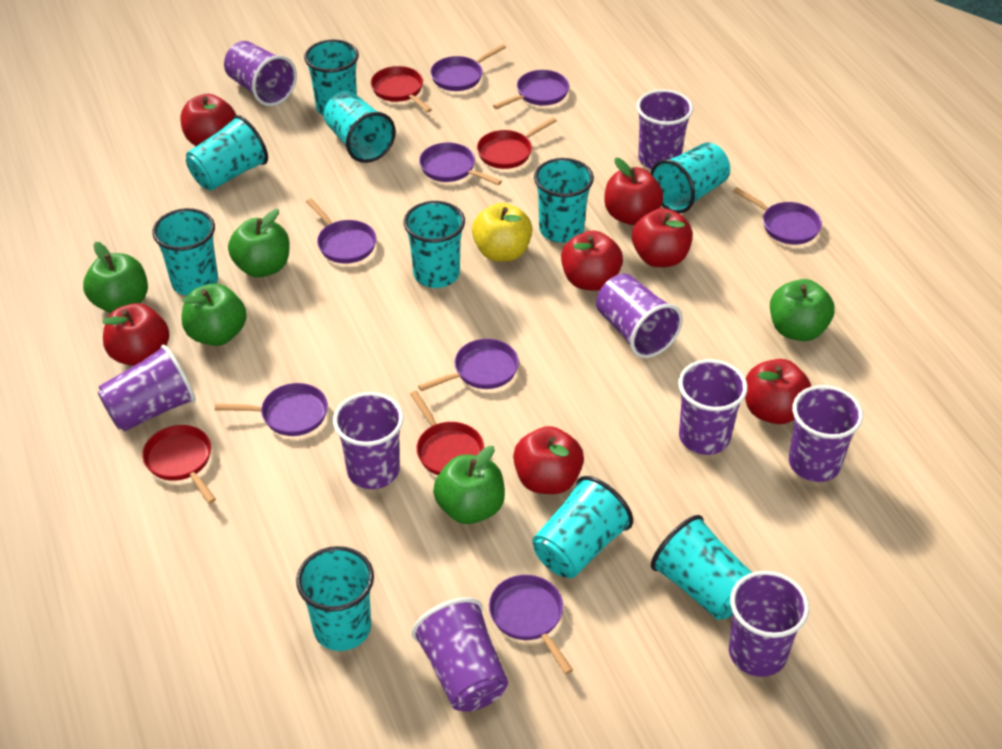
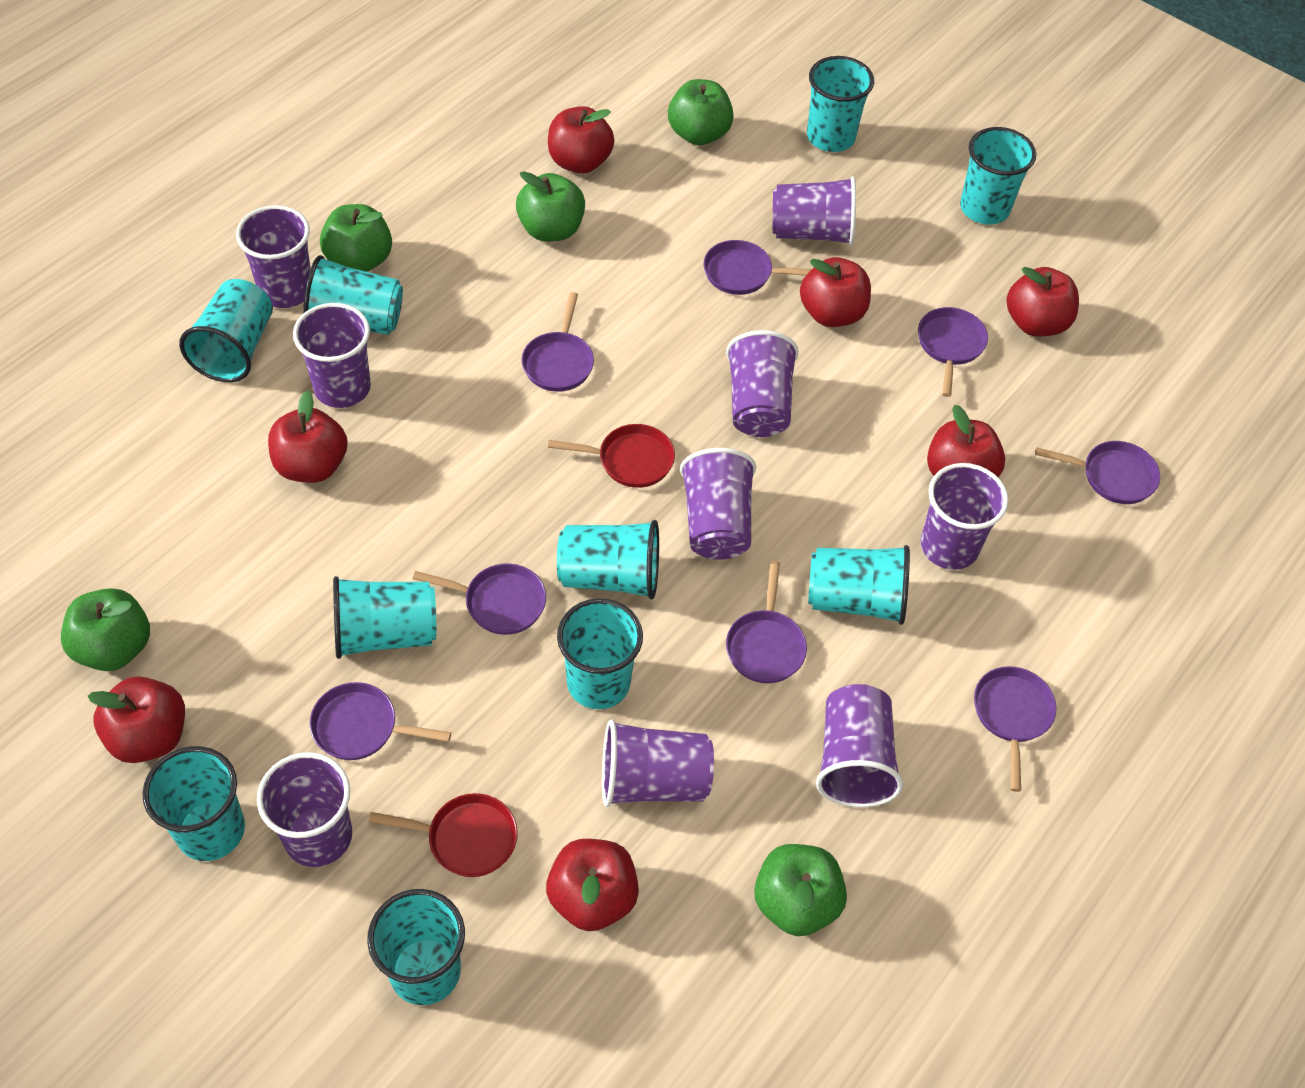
red pan: [142,425,216,504] [371,66,432,113] [410,391,484,475] [477,117,557,169] = 4 -> [369,793,518,877] [548,424,675,488] = 2
yellow apple: [472,203,533,262] = 1 -> none = 0

